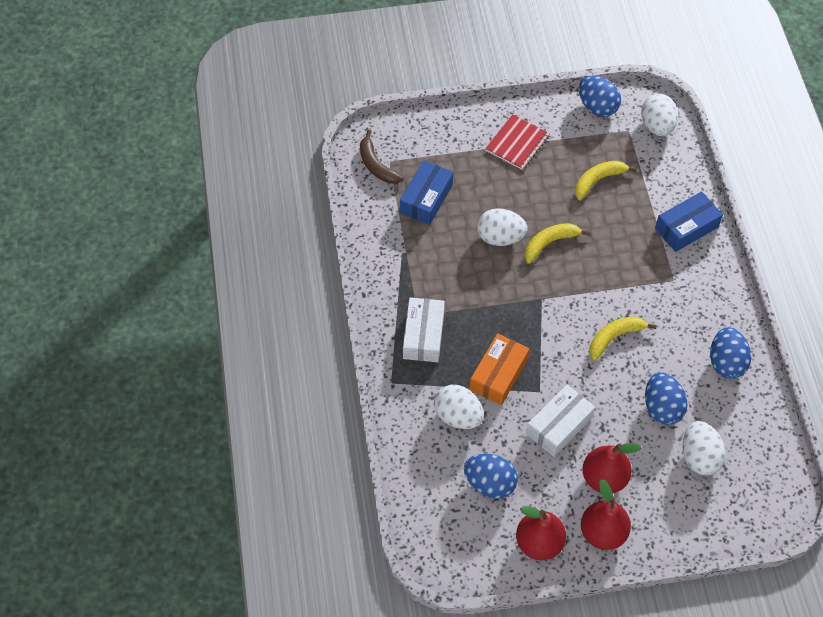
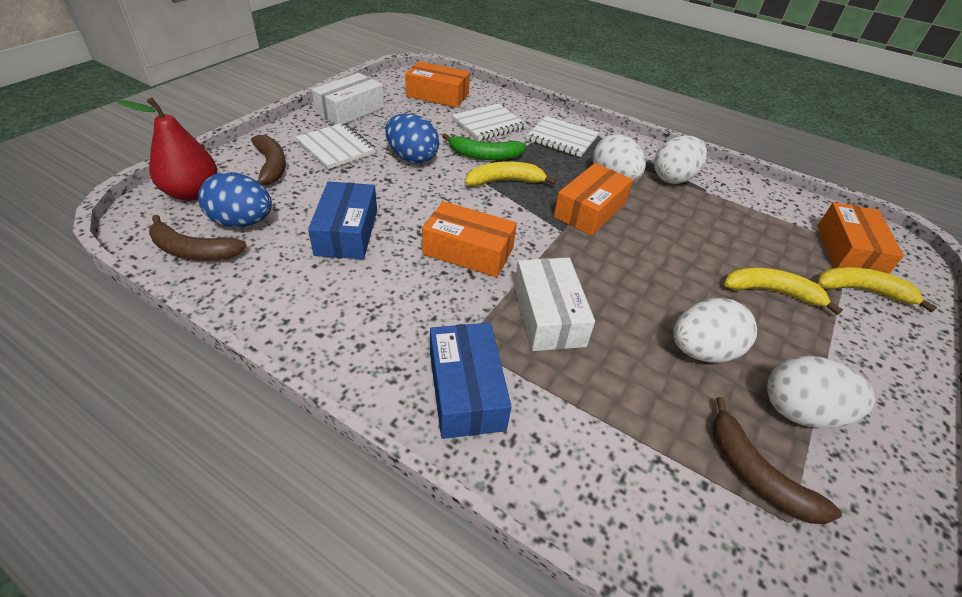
blue egg: [464,454,518,499] [579,76,621,117] [645,372,688,425] [710,327,751,379] = 4 -> [198,172,272,228] [385,113,439,163] = 2
brown banana: [360,130,404,184] = 1 -> [149,215,247,261] [251,135,286,185] [713,397,842,524] = 3
green banana: none = 0 -> [442,133,526,160] = 1
orange box: [470,333,529,405] = 1 -> [405,61,470,108] [422,201,517,277] [554,163,633,236] [817,202,904,274] = 4
red notebook: [485,114,550,170] = 1 -> none = 0
red pear: [516,506,566,560] [581,479,631,550] [582,443,642,493] = 3 -> [116,97,217,201] = 1
white notebook: none = 0 -> [296,123,376,169] [452,103,527,141] [526,116,599,157] = 3

